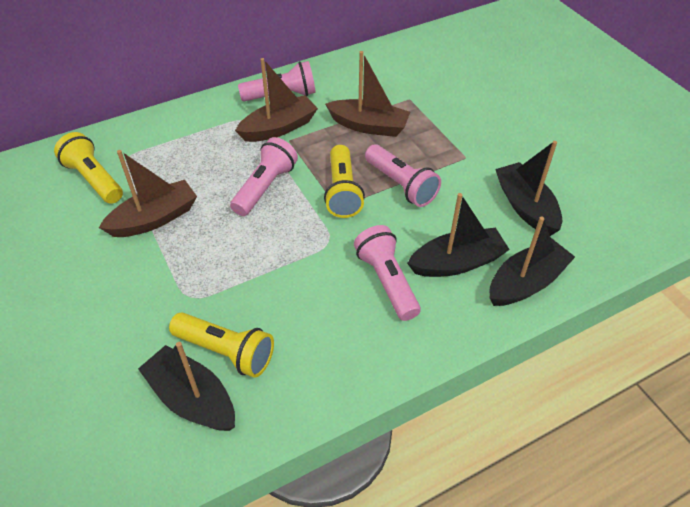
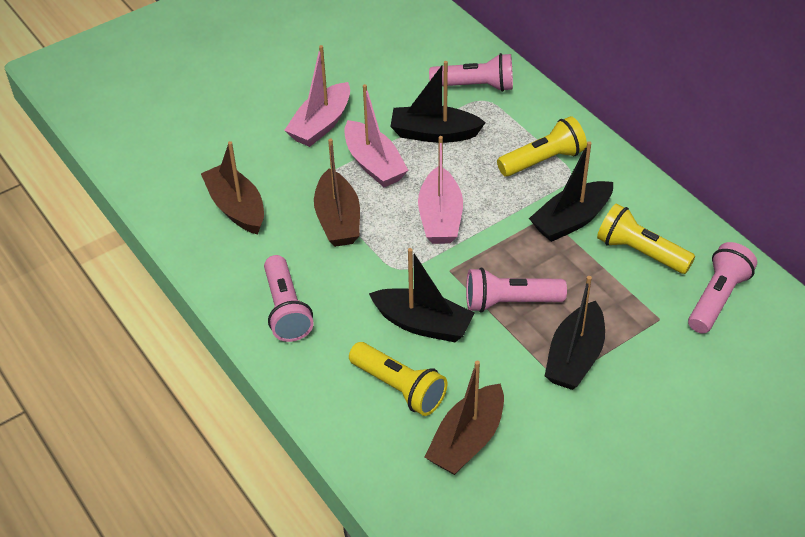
pink boat: none = 0 -> [284,45,350,147] [344,84,409,187] [418,136,463,244] = 3

